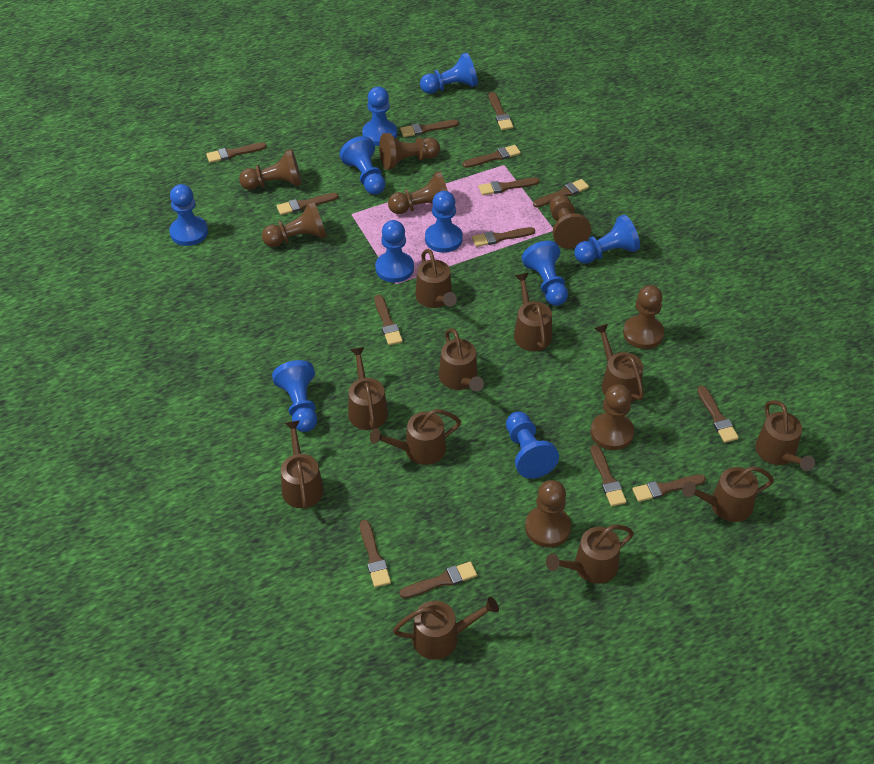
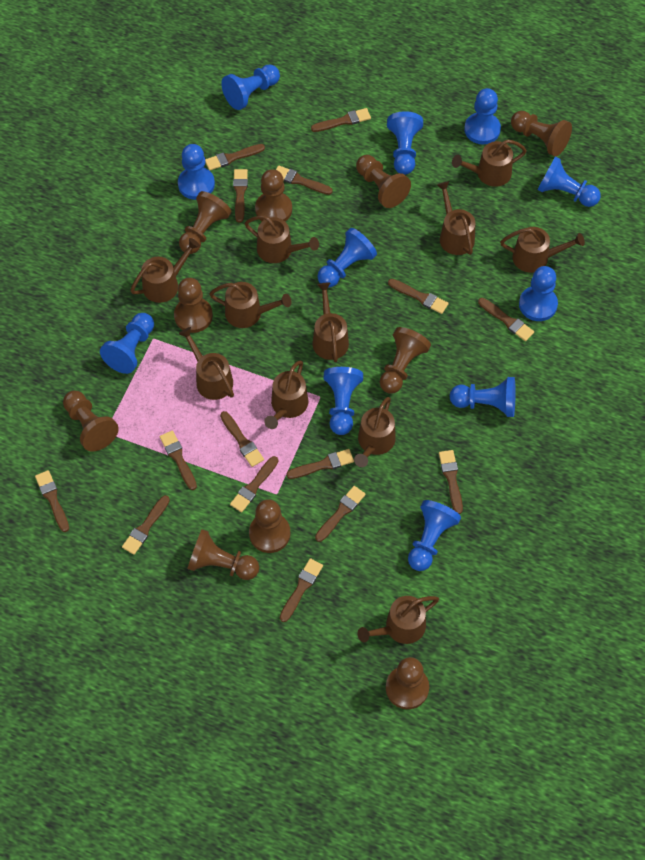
blue pawn: [169,184,208,246] [272,360,317,432] [340,136,386,195] [362,87,397,146] [375,220,414,283] [420,52,478,94] [425,191,463,253] [506,412,559,479] [522,241,568,306] [574,215,640,264] = 10 -> [100,313,154,374] [178,144,215,200] [221,64,280,110] [318,228,377,288] [324,367,363,435] [387,111,423,175] [408,500,461,571] [450,377,516,417] [464,88,501,144] [519,266,558,321] [537,156,601,207] = 11
brown brush: [206,142,267,163] [277,193,339,215] [360,520,391,587] [374,295,403,345] [399,561,477,598] [400,120,459,137] [463,145,521,168] [472,227,535,247] [479,178,540,195] [489,92,513,130] [533,179,589,207] [591,444,627,506] [632,475,706,502] [697,386,739,443] = 14 -> [35,470,69,532] [122,495,170,555] [160,430,197,490] [205,144,265,171] [220,411,264,467] [230,456,278,512] [233,169,248,222] [276,165,333,195] [280,558,323,622] [286,449,354,479] [311,108,371,132] [315,486,366,542] [388,279,449,314] [439,450,463,514] [478,298,534,341] = 15
brown pawn: [239,149,302,190] [262,201,327,247] [379,133,440,170] [388,171,448,214] [525,480,571,548] [550,195,591,249] [591,384,634,450] [623,285,664,349] = 8 -> [63,391,119,452] [174,278,213,333] [179,191,232,254] [187,529,259,580] [249,499,290,553] [255,169,292,221] [356,155,411,208] [380,327,431,393] [386,657,429,709] [511,111,572,156] = 10

